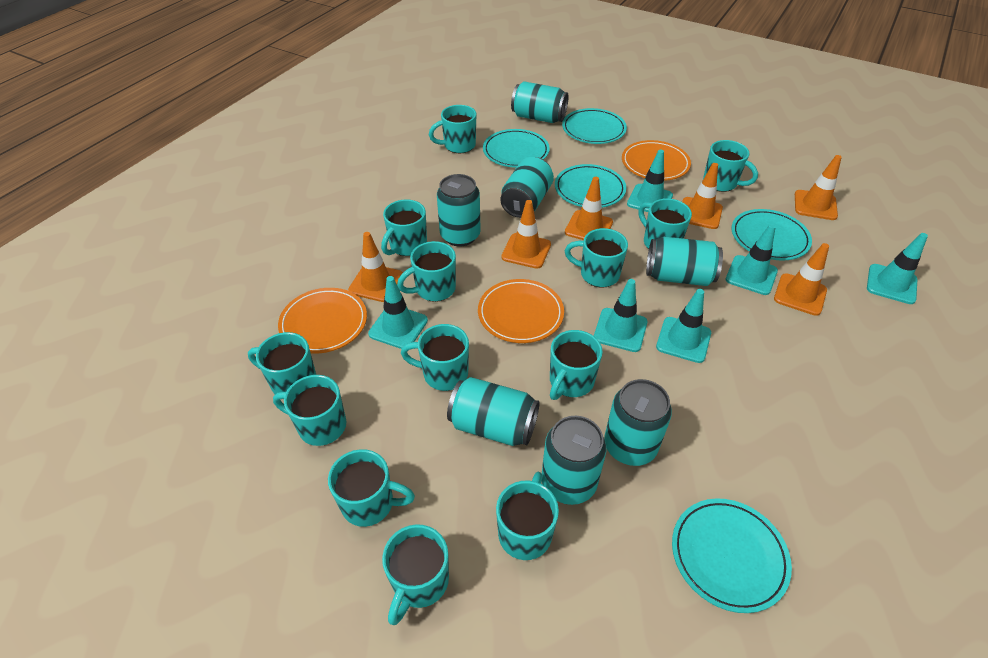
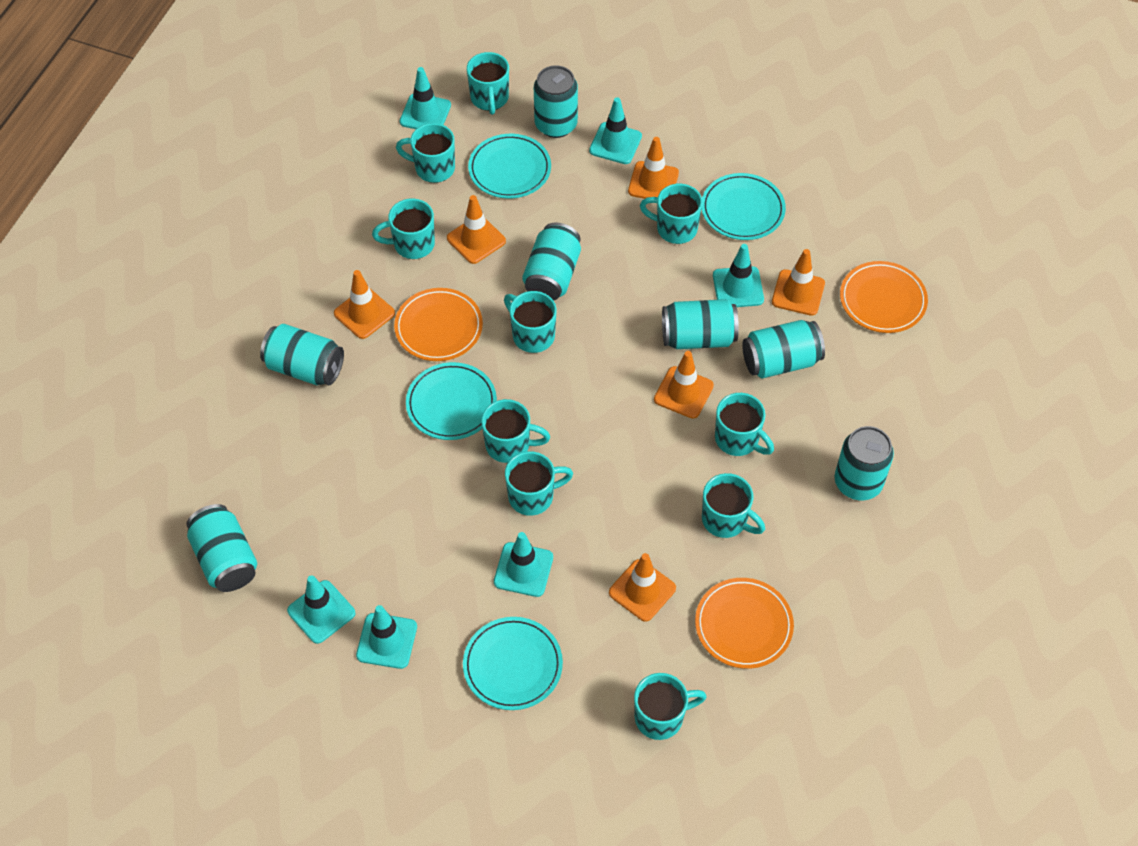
turquoise mug: [248,332,316,394] [273,375,346,446] [328,449,415,527] [381,199,427,256] [382,524,449,625] [397,241,456,302] [401,324,469,391] [429,105,477,153] [496,472,559,560] [550,330,603,400] [565,228,628,288] [639,198,692,249] [703,140,758,192] = 13 -> [372,198,435,259] [396,123,455,183] [467,52,509,115] [481,399,550,463] [504,291,557,353] [505,451,573,516] [634,673,707,740] [640,184,702,244] [702,473,765,538] [715,393,774,456] = 10
turquoise plate: [483,129,550,168] [555,164,626,208] [562,108,627,144] [672,498,792,613] [732,209,812,261] = 5 -> [406,362,497,440] [463,617,563,710] [468,134,551,199] [702,173,786,240] = 4

